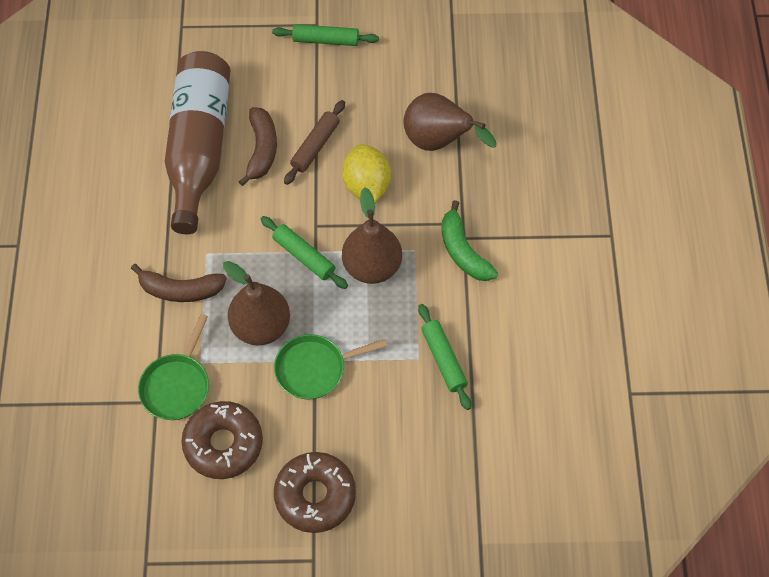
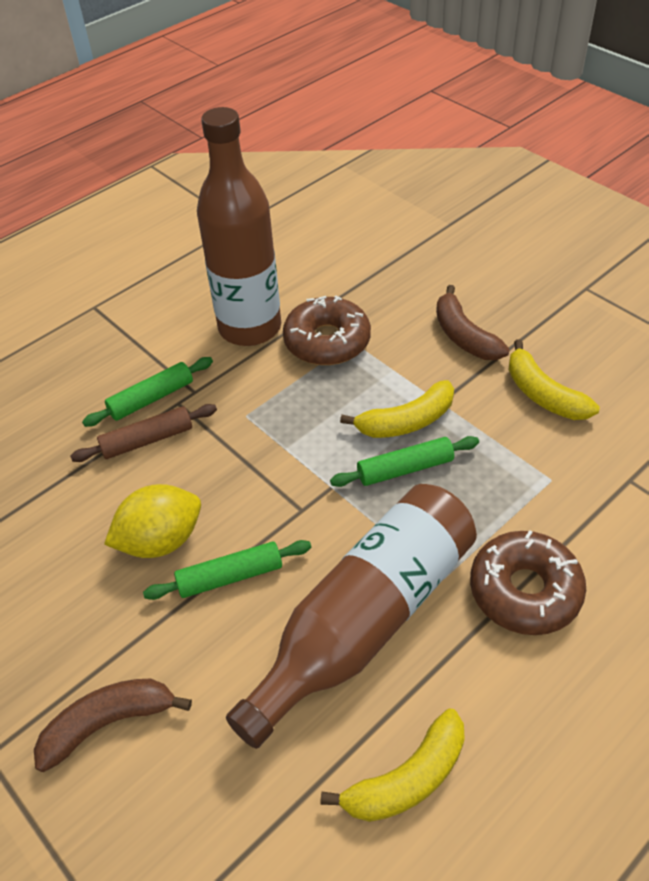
brown bottle: [165,51,230,234] = 1 -> [197,107,281,346] [226,484,477,749] = 2
brown pear: [223,261,290,345] [342,187,402,284] [403,93,497,151] = 3 -> none = 0
green banana: [441,200,498,281] = 1 -> none = 0
green pan: [138,314,209,420] [274,334,387,399] = 2 -> none = 0
yellow banana: none = 0 -> [321,709,465,822] [340,380,454,438] [509,339,600,420] = 3

